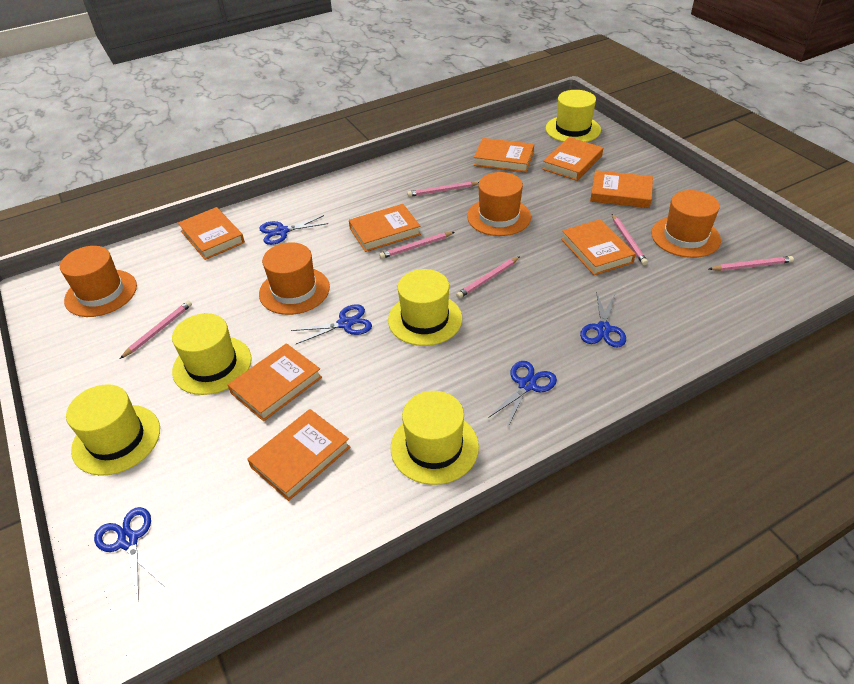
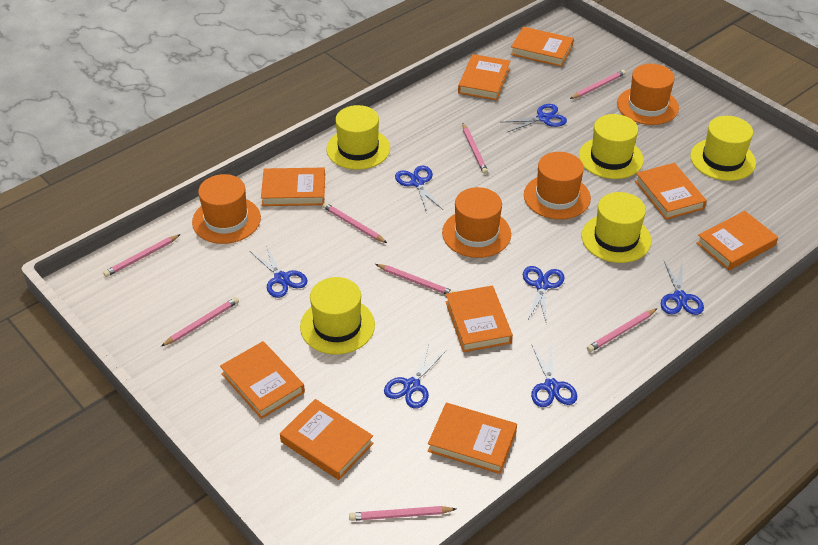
blue scissors: [94,507,164,601] [259,215,328,245] [291,304,372,344] [488,361,557,428] [580,291,626,347] = 5 -> [250,245,308,298] [384,345,447,408] [395,166,443,212] [502,104,567,132] [523,266,565,321] [531,345,577,407] [661,261,704,315] = 7
orange book: [178,207,245,260] [227,343,322,421] [247,409,350,501] [349,204,421,252] [474,138,534,172] [543,137,603,181] [561,219,636,275] [590,170,653,208] = 8 -> [220,341,305,419] [261,168,325,206] [280,399,374,480] [428,403,517,474] [446,286,513,352] [458,54,510,101] [510,27,574,67] [635,163,707,220] [696,211,778,270] = 9
pink pencil: [120,300,192,359] [379,232,455,259] [407,181,479,197] [456,256,520,299] [612,214,648,265] [709,256,794,271] = 6 -> [103,234,181,277] [161,297,239,346] [322,203,387,243] [349,506,456,521] [375,264,455,295] [462,123,488,174] [570,70,626,99] [587,309,657,352] = 8

